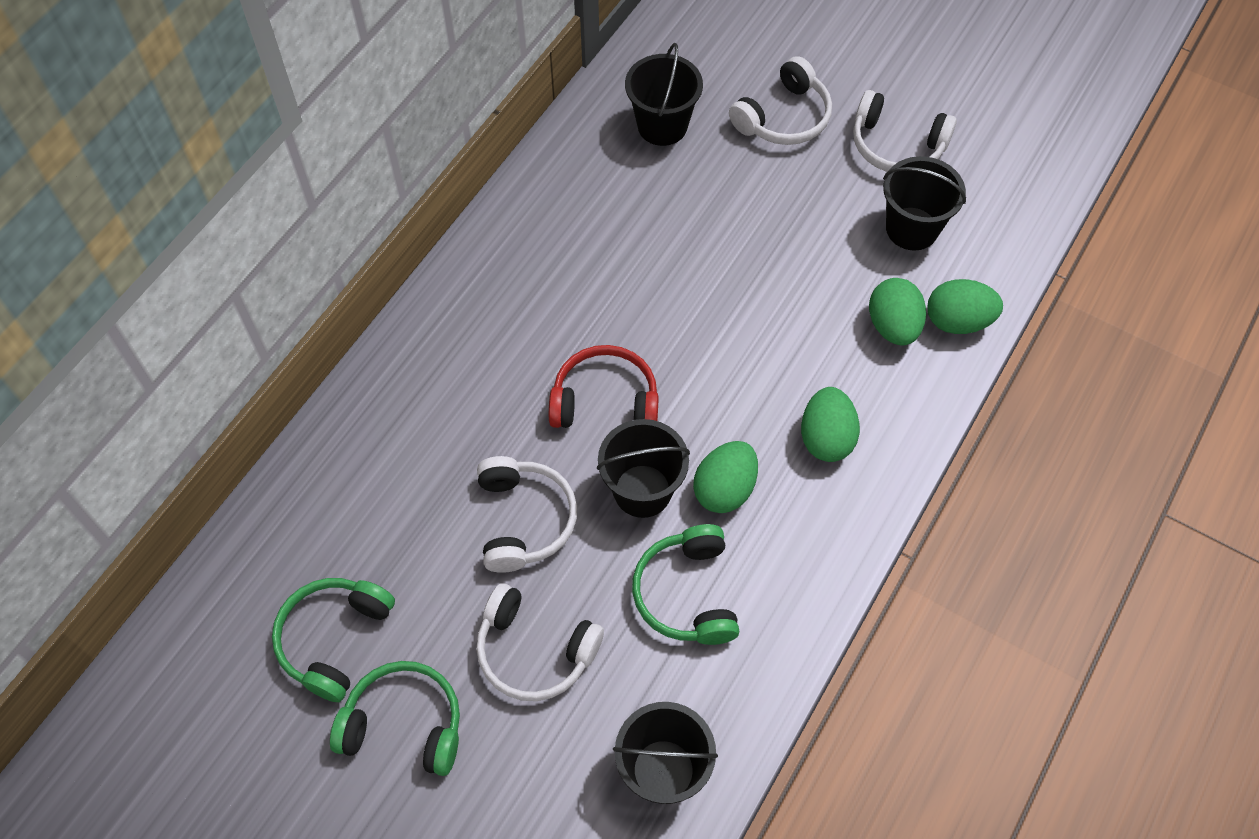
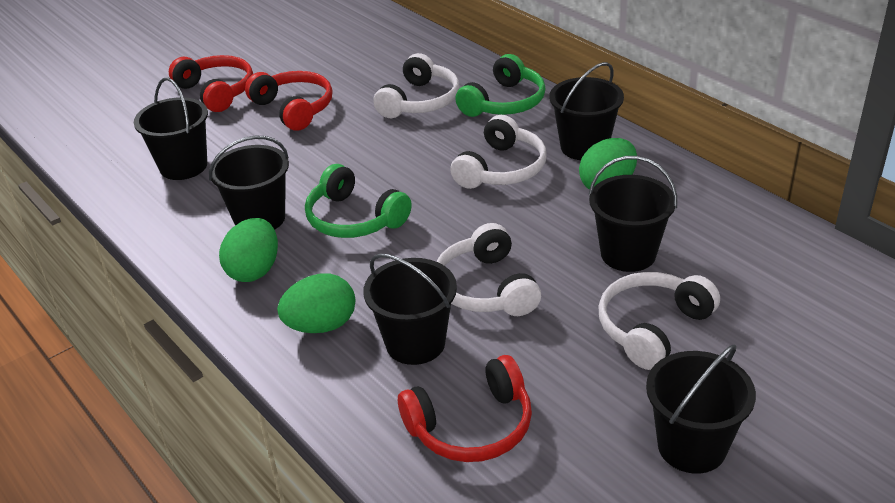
black bucket: [597,419,690,518] [613,702,718,804] [625,43,703,146] [883,156,966,250] = 4 -> [134,77,208,180] [209,136,289,230] [363,253,457,365] [549,62,624,160] [589,156,677,272] [646,344,756,473] = 6
green egg: [693,441,758,513] [801,387,860,462] [869,278,926,345] [927,279,1003,334] = 4 -> [219,218,278,282] [277,273,355,333] [579,138,637,190] = 3
green headphones: [272,578,395,702] [330,661,460,776] [632,524,739,645] = 3 -> [305,164,412,238] [455,54,545,117] = 2
red headphones: [549,345,659,428] = 1 -> [169,55,253,112] [245,71,332,131] [398,355,532,462] = 3

